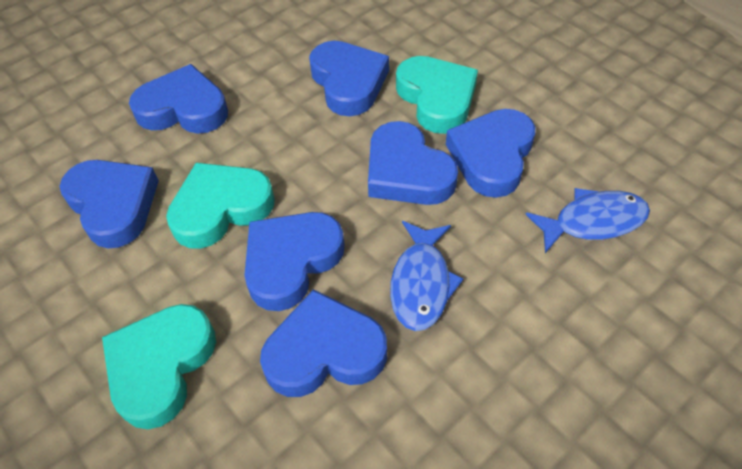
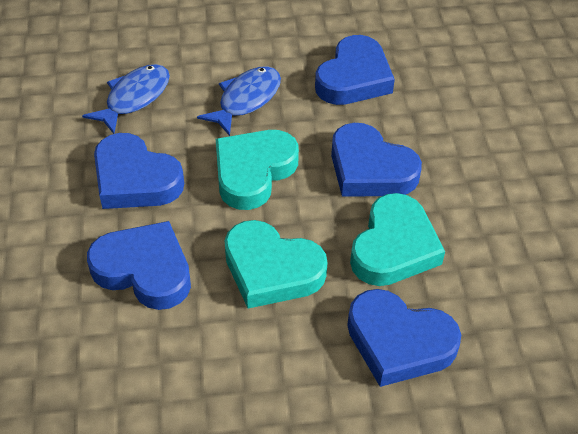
blue heart: [59,160,159,248] [129,64,228,134] [244,212,345,311] [260,289,387,397] [309,41,389,116] [368,121,458,205] [446,109,535,198] = 7 -> [87,221,191,310] [94,133,184,209] [315,35,395,105] [331,123,422,196] [347,289,461,387] = 5

